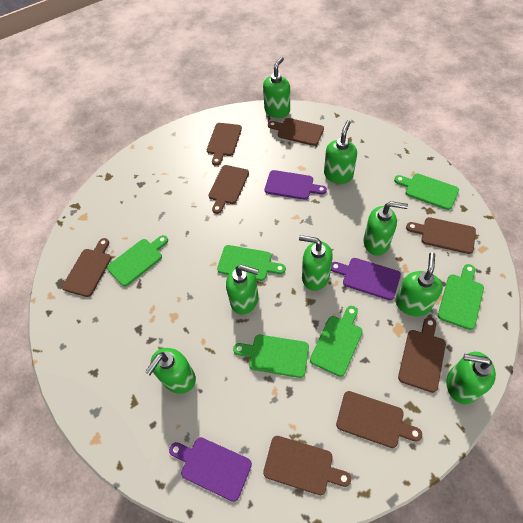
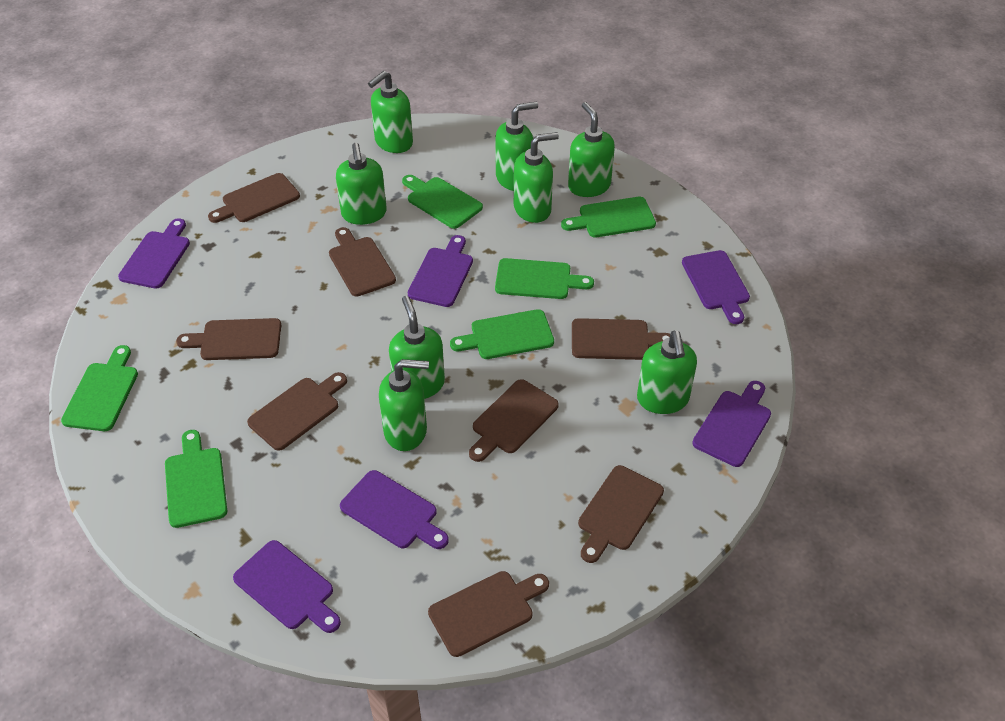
purple cutting board: [169,437,252,502] [264,170,327,200] [331,258,401,300] = 3 -> [118,218,190,289] [233,540,341,633] [340,470,449,549] [408,235,473,307] [682,250,750,324] [692,381,771,467] = 6

